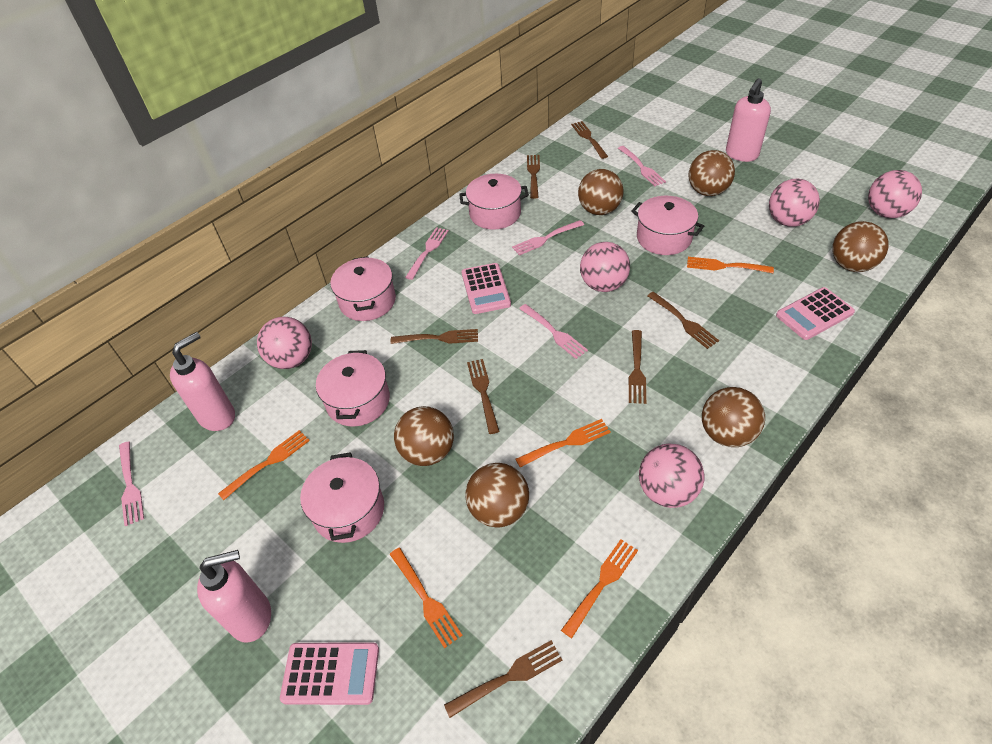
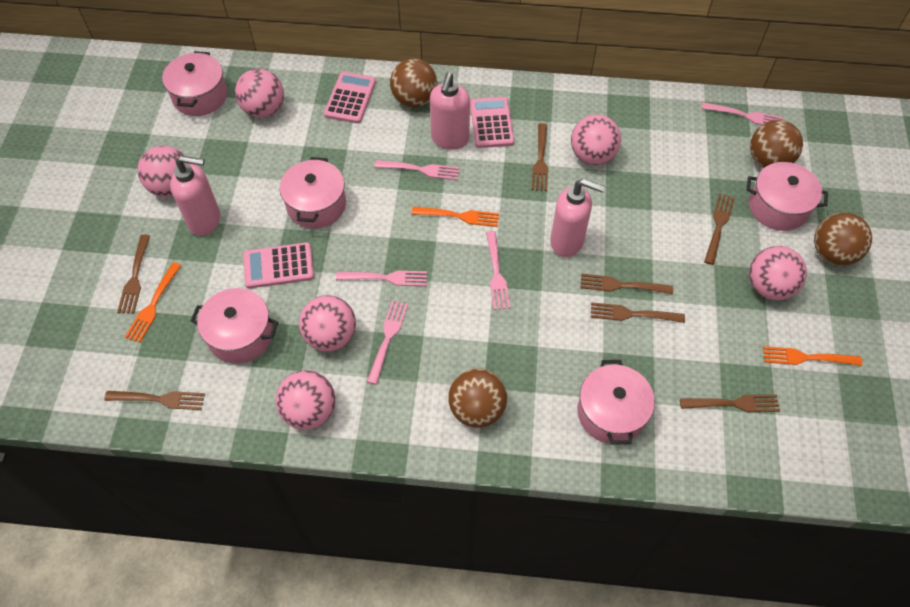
brown ball: [394,406,454,466] [465,463,529,528] [578,169,624,215] [689,150,735,196] [702,387,765,447] [832,221,889,272] = 6 -> [390,59,437,108] [448,368,507,428] [750,120,803,168] [814,212,872,266] = 4
orange fork: [218,430,310,500] [390,548,463,648] [516,419,611,468] [561,539,638,638] [687,257,774,273] = 5 -> [125,262,181,343] [412,207,499,227] [763,346,862,366] = 3
pink ball: [257,317,312,369] [580,242,630,292] [639,444,704,508] [769,179,820,227] [868,170,922,218] = 5 -> [138,146,189,197] [235,69,284,118] [276,370,336,430] [299,295,356,351] [571,115,621,165] [749,246,807,300] = 6

